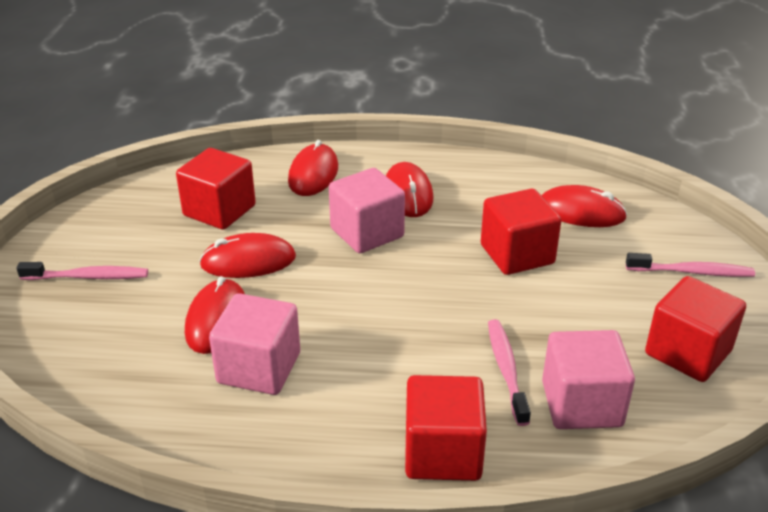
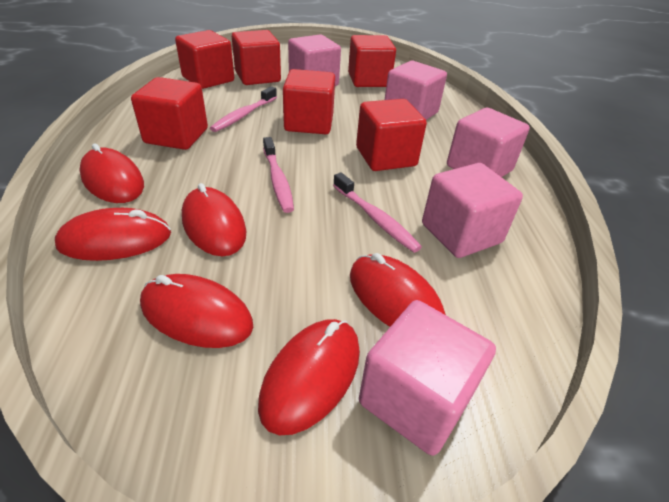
pink cube: [209,293,300,395] [329,168,405,253] [542,330,635,429] = 3 -> [288,35,341,86] [359,300,496,456] [385,61,447,120] [422,163,523,258] [447,108,530,177] = 5
red cube: [176,148,256,230] [405,375,487,481] [481,189,562,275] [645,276,746,382] = 4 -> [131,77,208,150] [175,30,234,89] [232,30,281,85] [283,69,335,134] [348,35,396,87] [356,99,427,171] = 6
red mouse: [185,276,245,354] [199,233,296,278] [288,140,338,196] [386,162,433,217] [541,185,627,227] = 5 -> [55,208,171,261] [79,144,144,203] [140,274,253,348] [182,183,246,256] [258,319,360,435] [350,253,446,327] = 6

